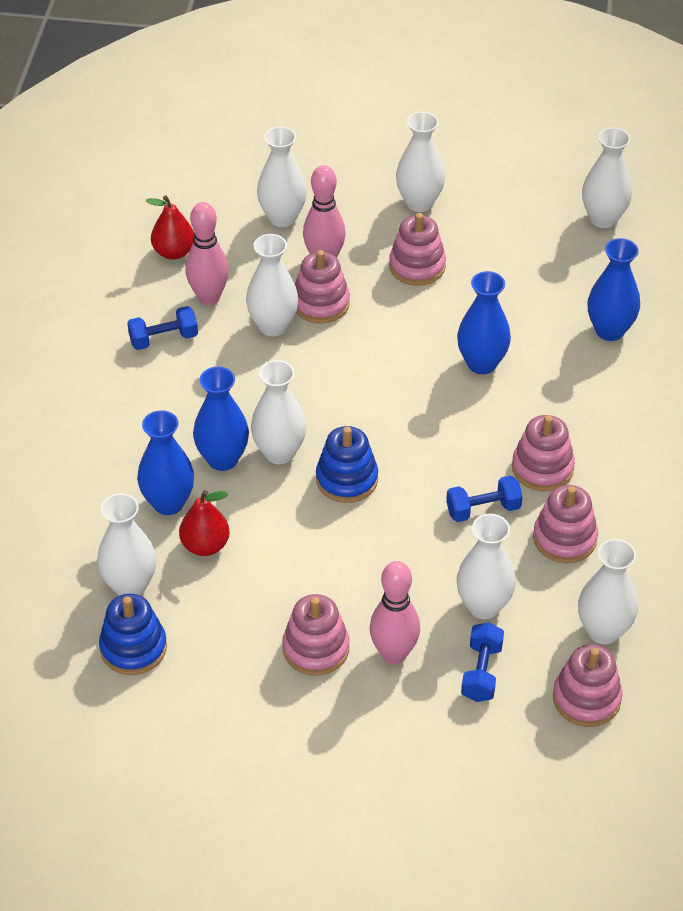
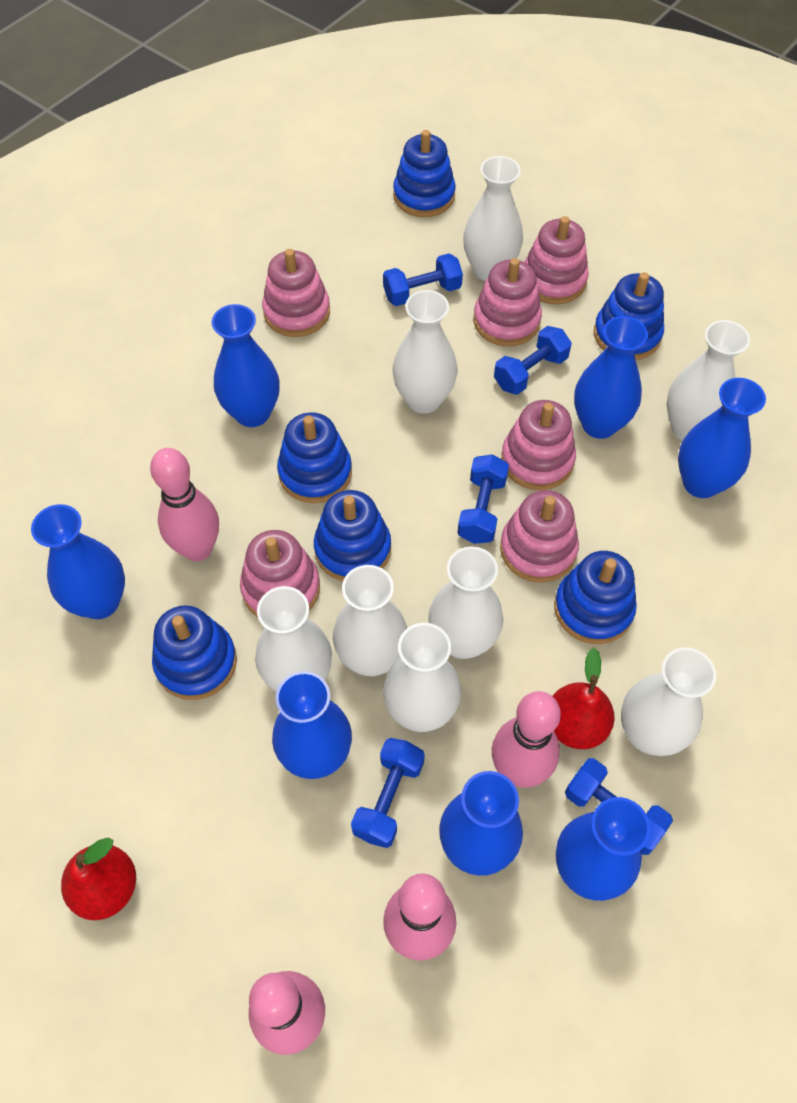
blue dumbbell: [127,306,198,350] [446,476,523,522] [461,623,504,702] = 3 -> [351,738,425,848] [383,253,463,306] [458,454,509,544] [494,326,572,395] [565,758,673,855] = 5
blue stacking toy: [99,594,167,675] [316,426,378,503] = 2 -> [152,605,237,700] [277,412,352,503] [314,490,391,581] [393,130,456,217] [554,551,637,644] [594,272,664,360] = 6
blue vase: [137,410,194,515] [193,366,249,471] [457,271,511,374] [588,238,640,341] = 4 -> [31,504,125,619] [211,304,280,427] [272,671,352,779] [439,771,523,876] [556,797,650,901] [574,316,648,439] [678,378,766,498] = 7
pink bowling pin: [185,202,229,305] [303,165,346,258] [370,561,420,664] = 3 -> [150,448,219,561] [249,971,325,1055] [383,874,456,961] [492,691,561,787] = 4

